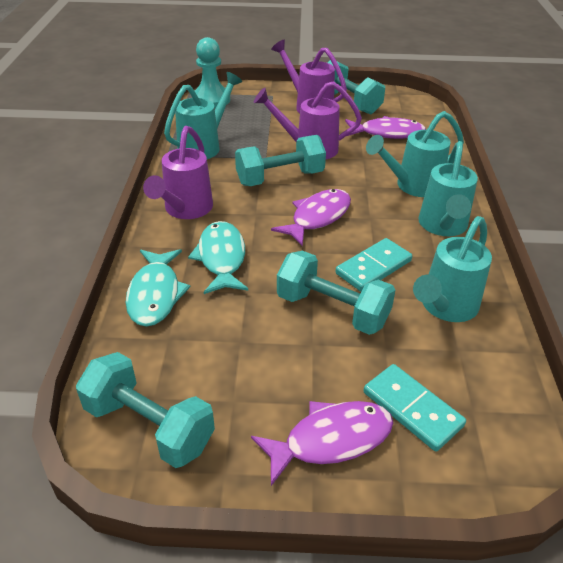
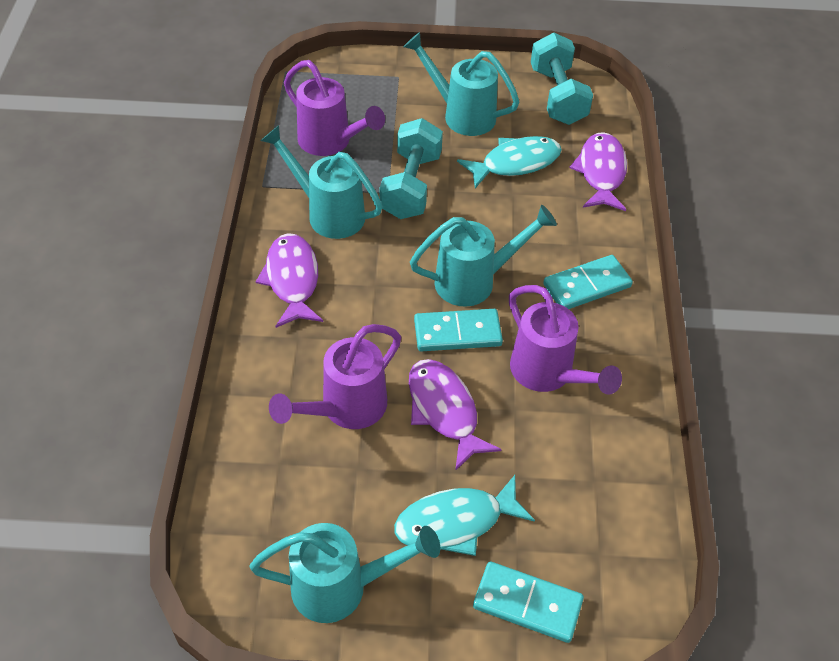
turquoise domino: [335,238,412,292] [364,364,466,452] = 2 -> [414,309,503,351] [473,561,584,643] [543,255,633,309] = 3
turquoise dumbbell: [76,352,215,468] [235,135,326,186] [277,251,395,335] [327,60,385,114] = 4 -> [380,118,443,219] [531,33,593,125] = 2
turquoise pawn: [195,37,230,108] = 1 -> none = 0

